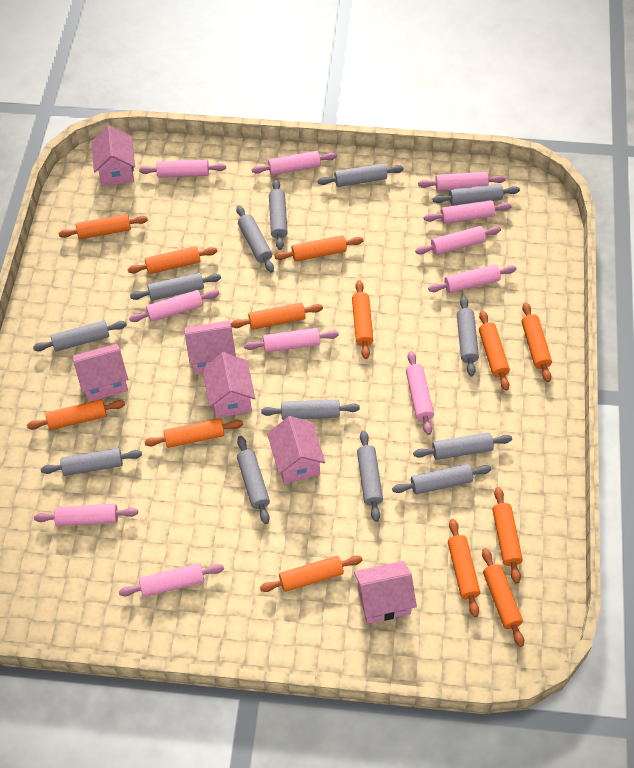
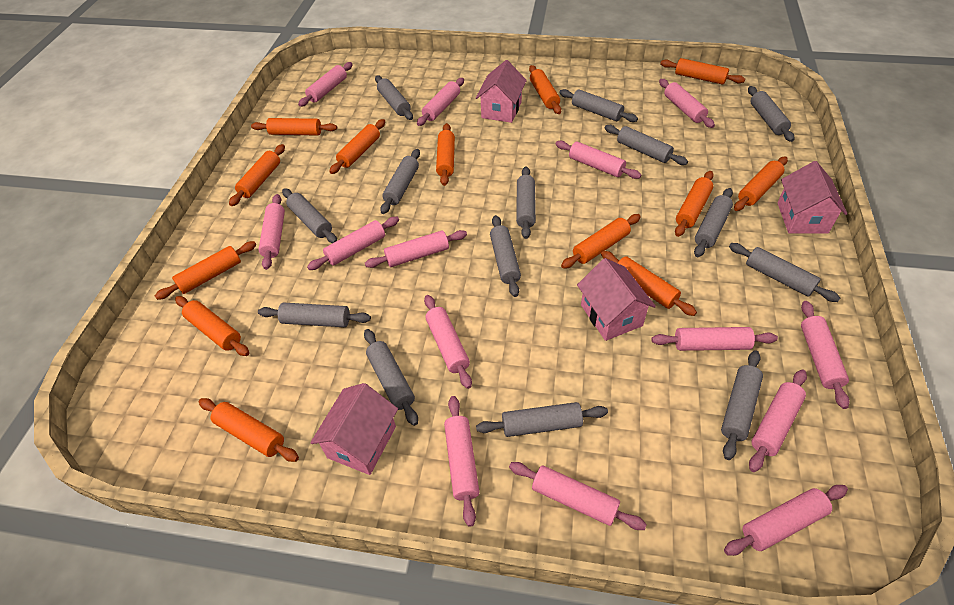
grey rolling pin: [33,321,127,351] [41,448,142,476] [130,273,221,301] [236,206,274,272] [237,436,270,524] [261,399,360,420] [269,179,288,250] [318,163,404,187] [357,431,383,522] [392,464,491,494] [413,432,512,460] [433,184,520,206] [457,296,479,376] = 13 -> [258,303,371,327] [282,188,337,243] [364,329,418,426] [375,76,413,120] [380,149,420,214] [476,402,608,437] [490,215,521,297] [516,167,536,239] [559,89,638,122] [605,125,688,165] [694,188,733,257] [721,350,763,460] [729,243,840,302] [748,86,794,142] = 14
pink house: [73,344,128,402] [92,125,135,186] [184,321,236,375] [202,352,255,418] [267,416,325,484] [354,561,417,624] = 6 -> [310,383,398,475] [476,60,527,123] [577,258,656,341] [777,161,847,234] = 4
pink rolling pin: [34,504,138,526] [119,563,224,597] [129,290,219,322] [139,160,226,178] [244,328,339,352] [252,151,337,175] [406,351,434,435] [415,226,501,255] [418,172,506,191] [424,200,512,224] [428,265,517,293] = 11 -> [259,194,285,270] [298,62,353,107] [307,217,399,270] [365,230,467,268] [417,78,464,126] [424,295,472,389] [444,396,479,527] [509,462,647,530] [555,141,641,179] [651,327,778,351] [659,79,715,128] [724,485,848,556] [749,370,807,472] [801,301,850,409] = 14

